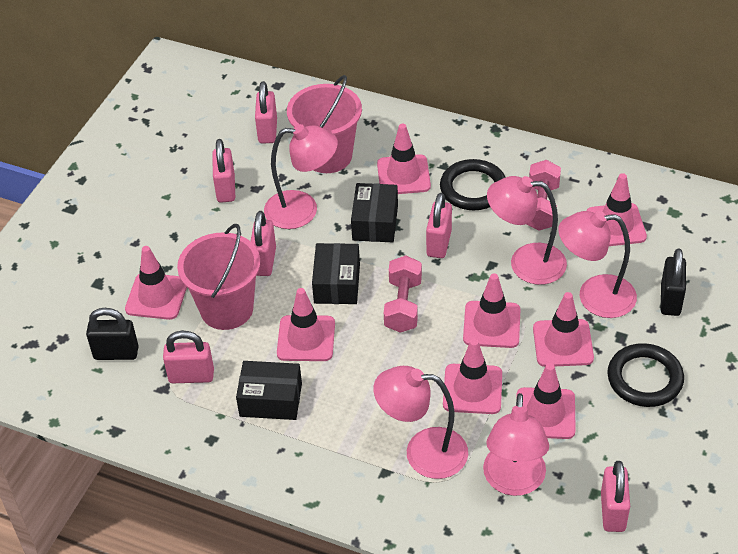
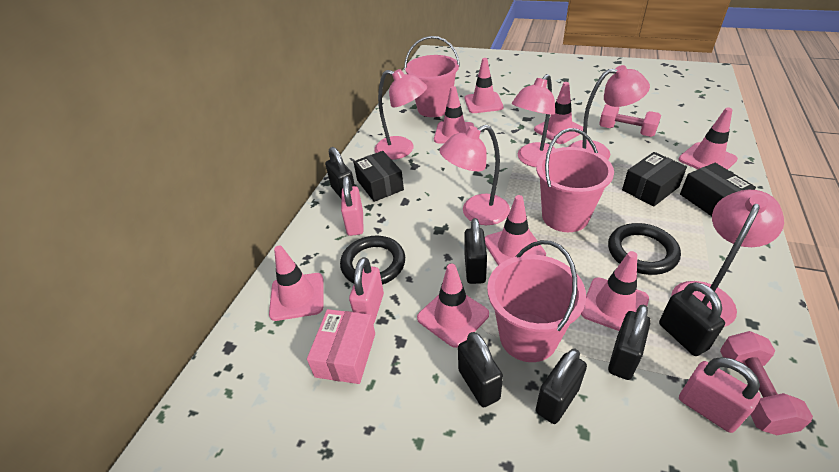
black padlock: [86,308,139,360] [661,249,686,316] = 2 -> [325,147,355,198] [458,332,503,407] [464,218,487,284] [536,349,587,424] [608,305,651,380] [659,282,725,356] = 6
pink box: none = 0 -> [307,309,375,384] = 1
pink bucket: [177,224,260,330] [287,75,362,173] = 2 -> [404,36,460,117] [487,240,586,362] [536,128,614,232] = 3
pink padlock: [163,331,214,383] [212,139,235,202] [251,211,276,276] [255,81,277,143] [426,193,452,258] [601,461,630,532] = 6 -> [341,176,364,236] [349,257,384,324] [679,357,761,433] = 3

